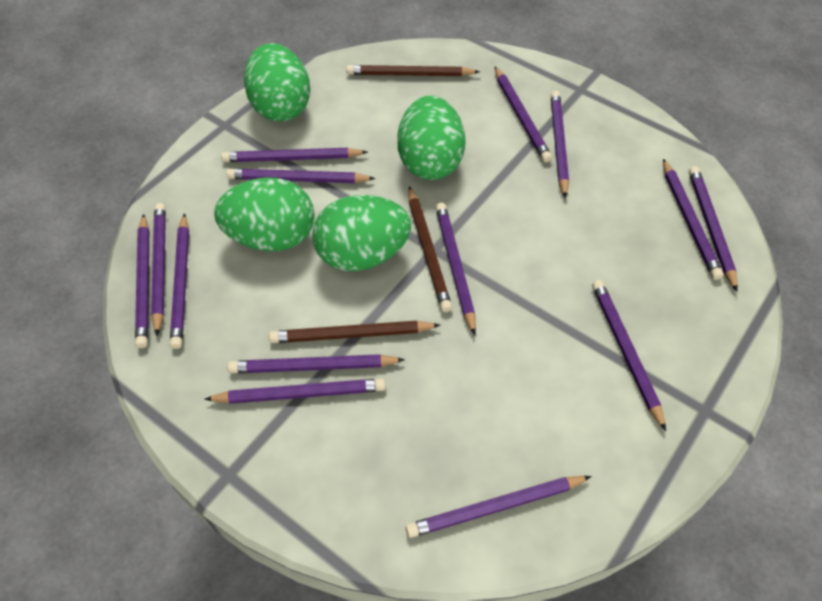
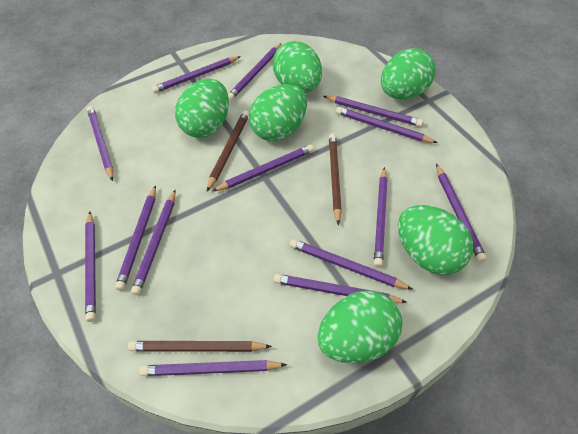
green egg: [214,177,315,251] [244,43,310,122] [312,195,411,271] [397,96,466,180] = 4 -> [175,79,229,138] [249,84,307,141] [273,41,322,93] [318,290,403,364] [381,48,436,100] [398,205,474,275] = 6

